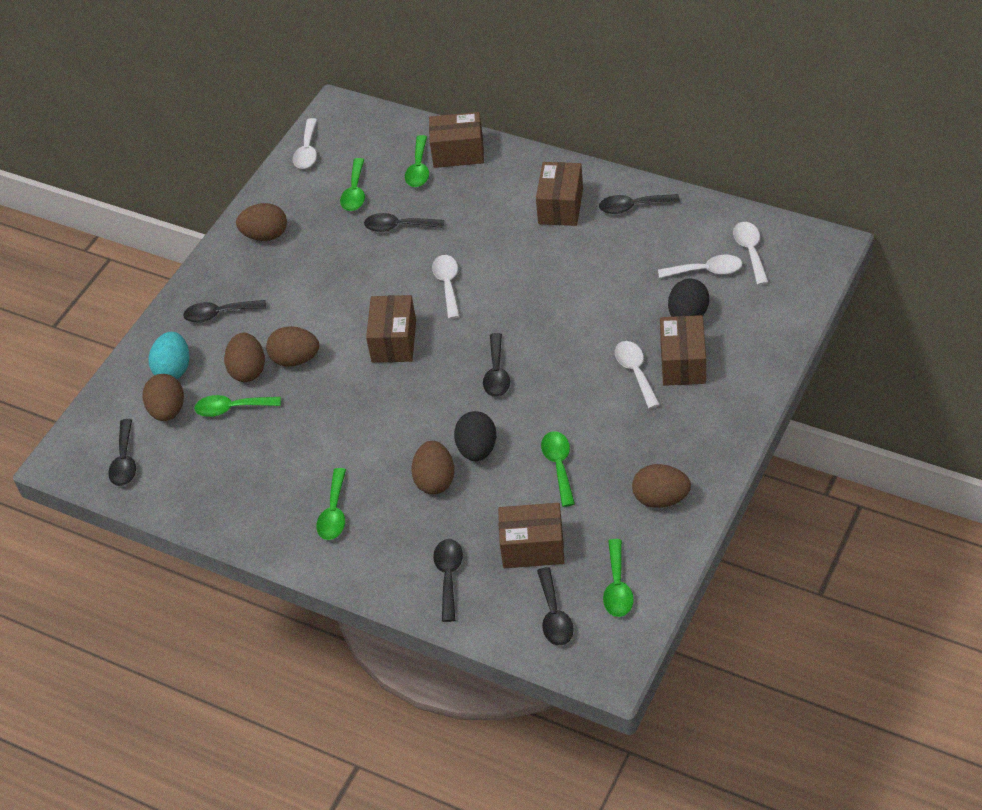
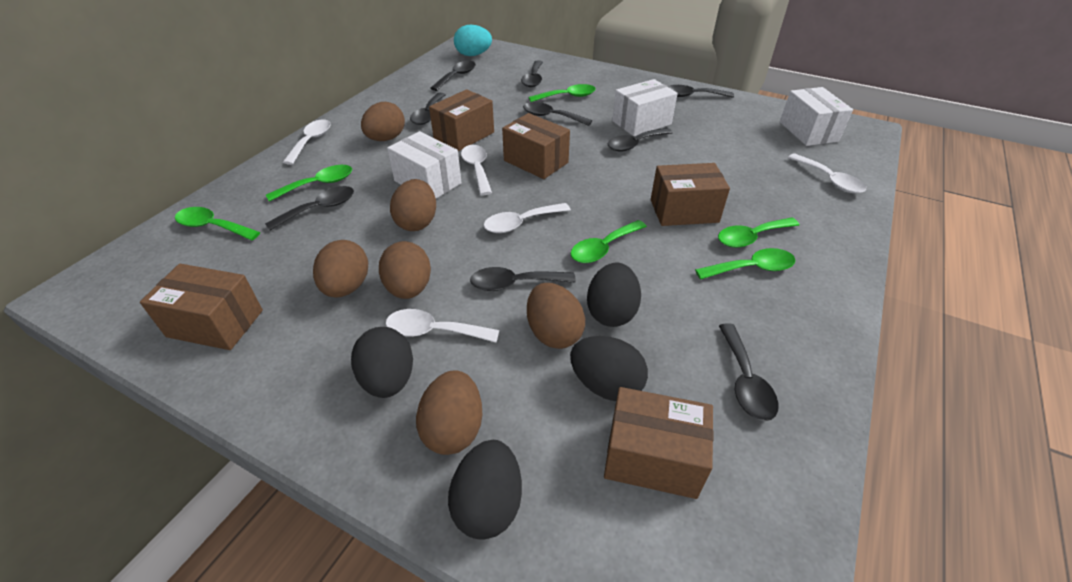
black egg: [454,411,496,461] [668,278,709,317] = 2 -> [351,327,413,398] [448,440,522,540] [570,336,648,401] [587,263,641,327] = 4
black spoon: [108,419,136,486] [183,300,266,323] [364,213,444,232] [433,539,463,622] [483,333,510,397] [537,567,574,646] [599,194,680,214] = 7 -> [265,186,354,231] [410,93,446,125] [431,61,476,91] [470,267,576,291] [521,60,543,87] [523,102,592,126] [608,128,673,152] [668,85,734,98] [719,323,778,421] = 9
white box: none = 0 -> [387,131,462,199] [612,79,678,136] [780,87,853,146] = 3

